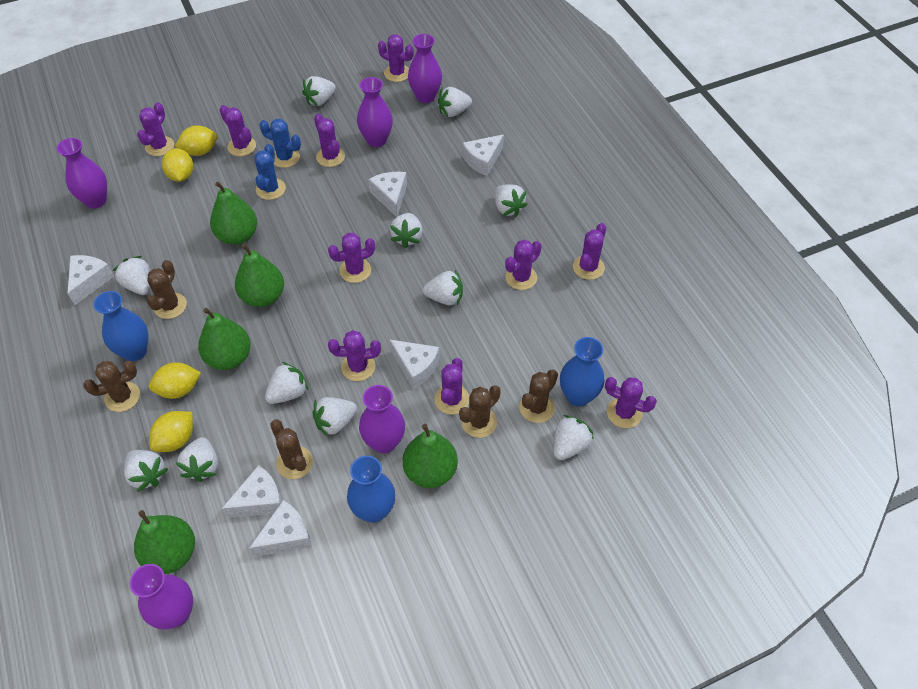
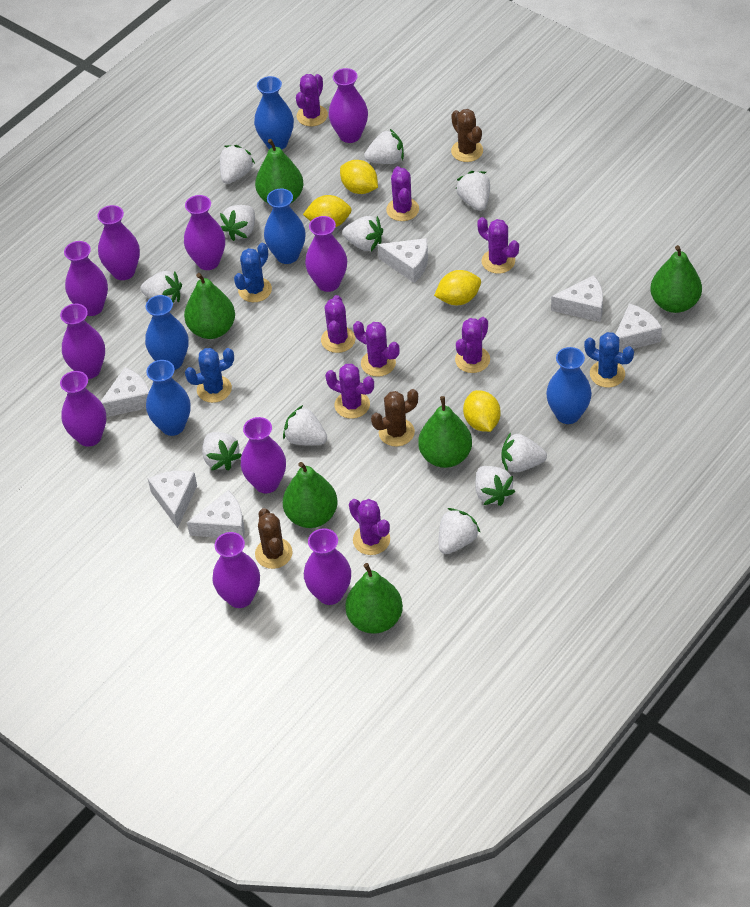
blue cactus: [255,144,286,200] [260,119,301,168] = 2 -> [185,348,234,403] [234,243,272,302] [584,332,634,388] = 3
blue vase: [93,291,149,361] [347,456,395,523] [560,337,604,407] = 3 -> [145,295,188,370] [146,360,191,436] [254,76,294,149] [264,188,306,264] [546,347,592,424] = 5
brown cactus: [83,361,140,412] [147,260,187,319] [270,420,313,479] [459,385,501,438] [520,369,558,423] = 5 -> [255,508,293,569] [371,389,418,446] [451,109,483,162] = 3
green pear: [134,510,195,574] [198,308,251,370] [210,182,257,245] [235,244,284,307] [403,424,458,488] = 5 -> [184,273,235,339] [255,139,303,204] [283,462,337,528] [345,563,403,634] [418,396,472,468] [650,245,702,313] = 6
purple cactus: [137,102,174,156] [219,105,256,156] [314,114,345,167] [328,233,375,283] [328,330,381,381] [378,34,414,82] [435,358,469,415] [505,240,542,290] [573,223,606,280] [605,377,657,428] = 10 -> [296,74,328,126] [321,295,356,353] [325,364,374,419] [349,499,390,555] [353,321,400,377] [386,166,419,221] [455,317,490,373] [477,217,519,274] = 8
purple vase: [57,138,107,208] [130,564,193,629] [357,77,393,147] [359,385,405,454] [408,34,442,103] = 5 -> [60,304,105,379] [60,371,106,447] [64,241,108,316] [97,205,140,280] [184,195,225,270] [212,532,260,608] [241,417,286,493] [304,528,351,605] [305,216,347,292] [329,68,368,143] = 10

